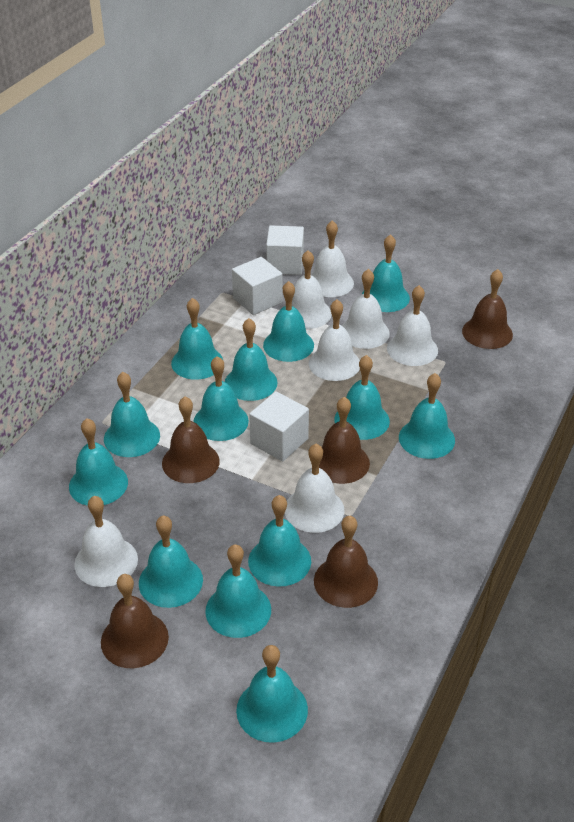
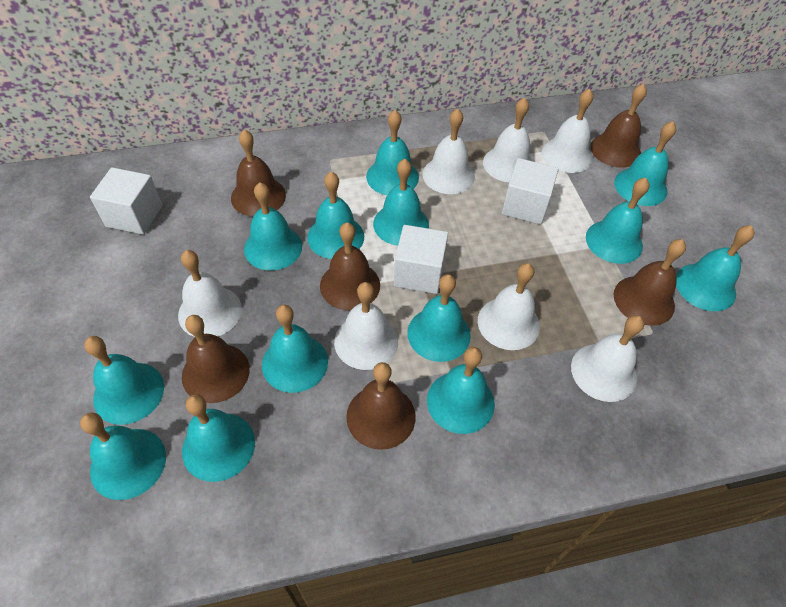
brown bell: [101,574,169,668] [162,397,220,483] [314,516,378,608] [319,397,370,484] [462,269,513,349] = 5 -> [182,315,250,403] [231,129,286,217] [320,223,380,310] [346,362,416,450] [590,84,647,168] [614,239,686,326] = 6

